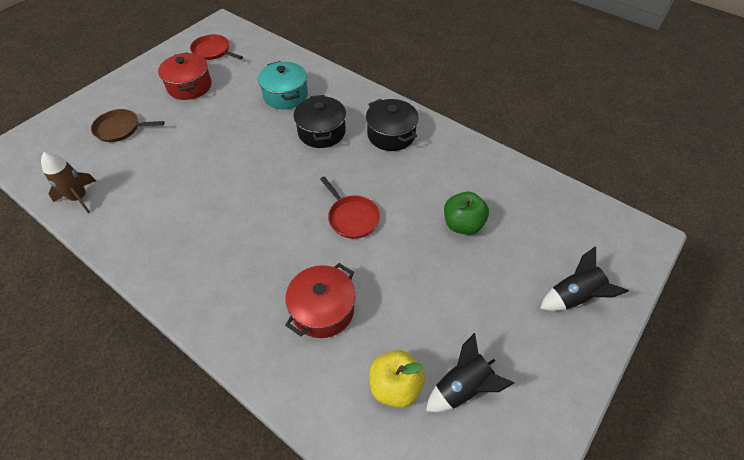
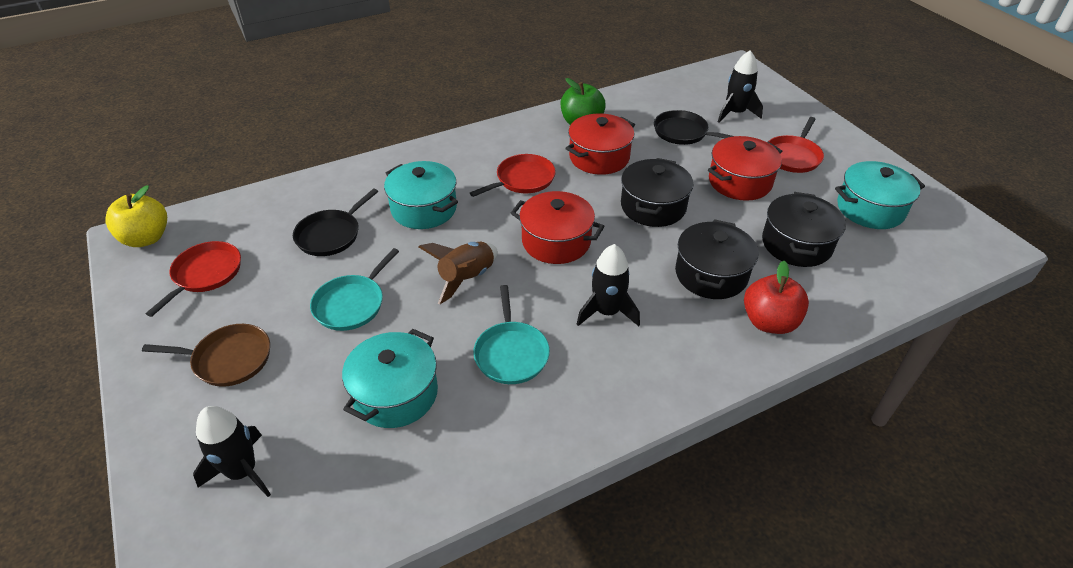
black pan: none = 0 -> [293,188,378,256] [654,110,733,145] = 2
black pot: [294,95,346,148] [366,99,419,151] = 2 -> [621,158,694,227] [675,219,758,299] [762,192,846,267] = 3
black rocket: [426,333,514,412] [540,247,629,311] = 2 -> [193,406,271,497] [577,244,640,326] [718,50,763,122] = 3
red apple: none = 0 -> [744,261,809,334] = 1
red pan: [190,34,243,60] [320,177,380,239] = 2 -> [146,241,241,317] [470,154,556,197] [768,117,824,173] = 3
red pot: [158,52,212,100] [285,263,355,338] = 2 -> [511,191,604,264] [566,113,635,175] [708,136,782,201] = 3
turquoise pan: none = 0 -> [310,248,399,331] [473,285,550,384] = 2
turquoise pot: [258,61,308,109] = 1 -> [342,329,438,428] [384,161,458,229] [835,161,925,229] = 3

